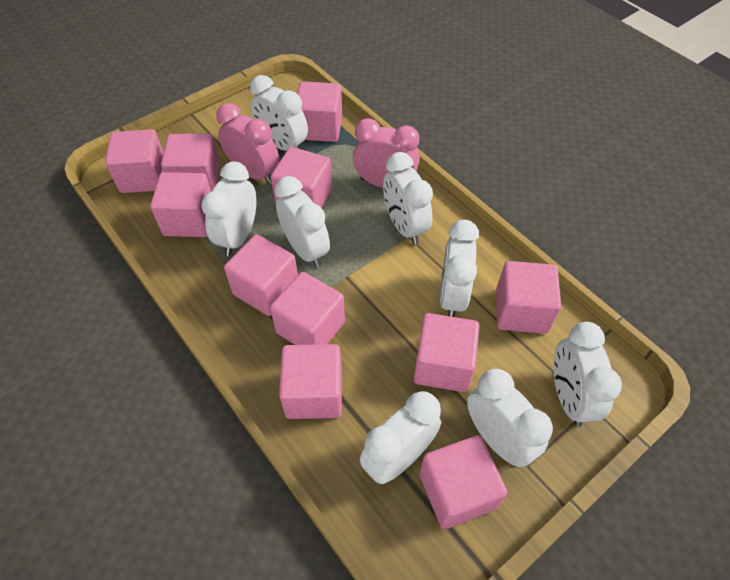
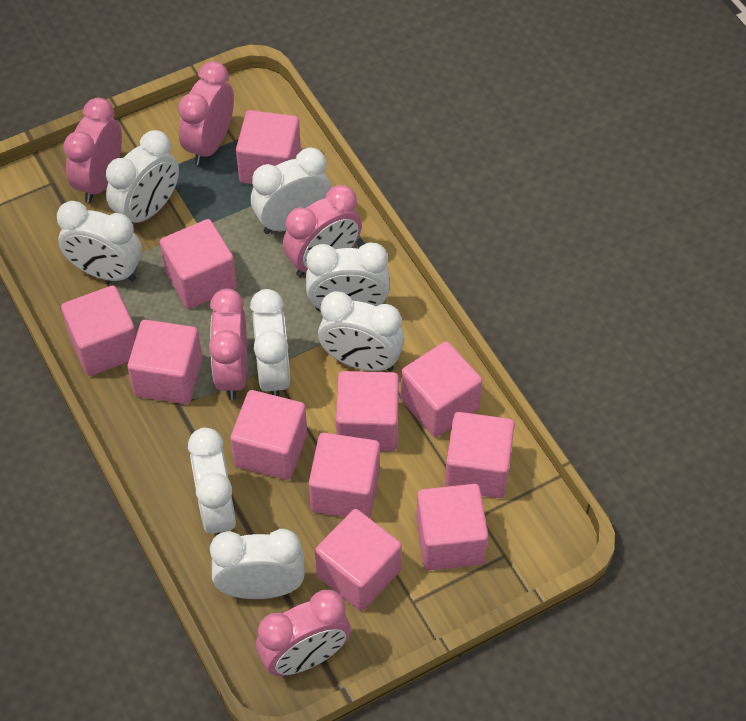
pink clock: [217,103,279,184] [353,118,420,188] = 2 -> [63,98,122,203] [178,61,234,165] [209,289,247,400] [256,590,351,676] [283,185,362,277] = 5

